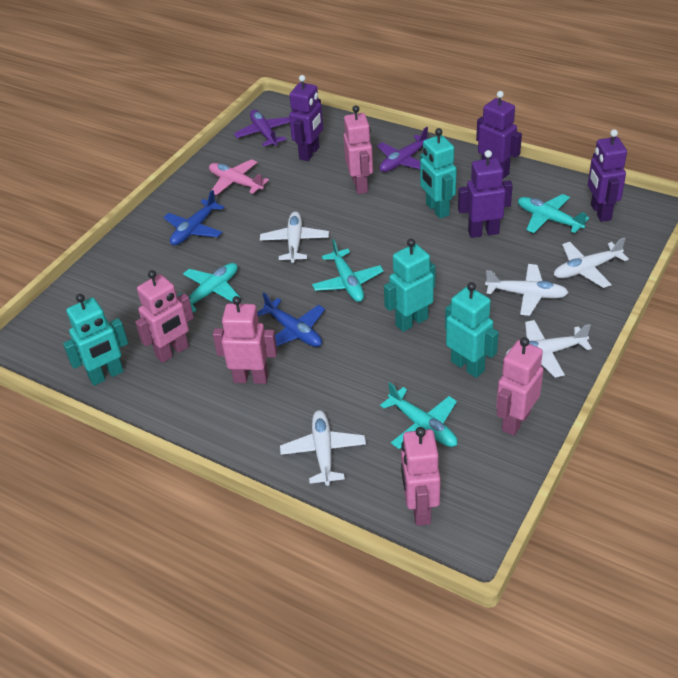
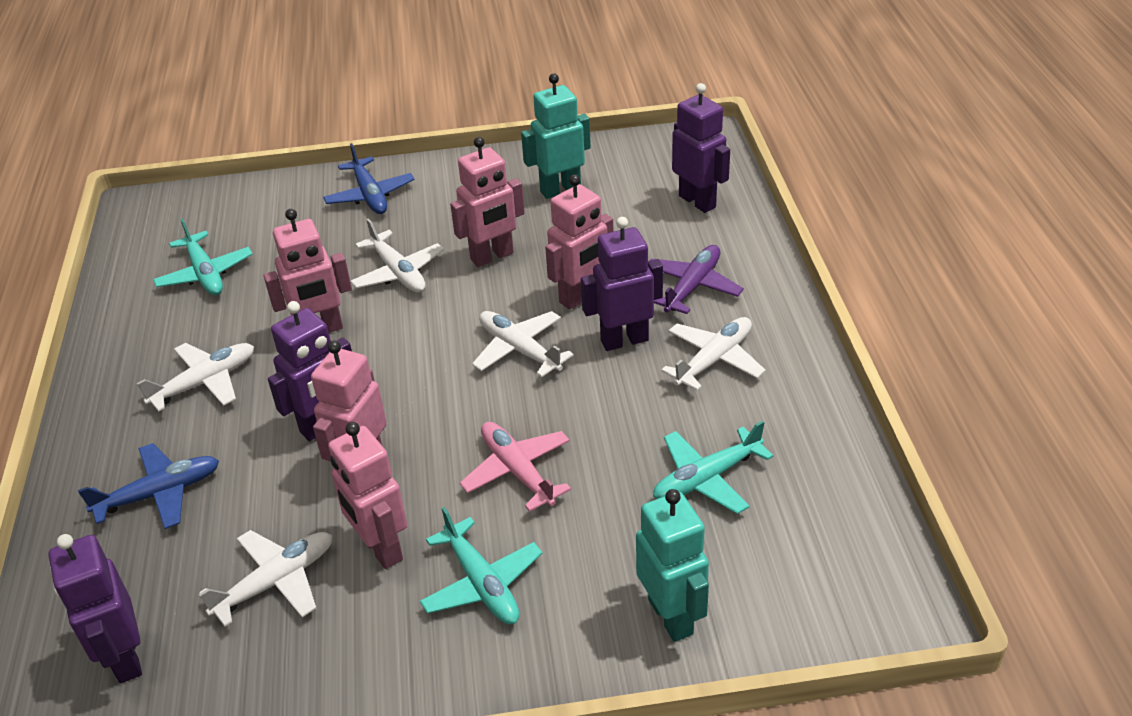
purple plane: [234,110,290,146] [377,127,428,172] = 2 -> [650,245,744,314] = 1
turquoise plane: [177,263,240,313] [312,239,384,302] [380,382,457,449] [518,194,589,233] = 4 -> [153,218,252,295] [420,507,542,624] [653,421,773,514] = 3
turquoise robot: [63,294,128,386] [384,239,436,332] [420,128,457,219] [445,282,499,378] = 4 -> [521,73,591,199] [636,489,709,642] = 2

